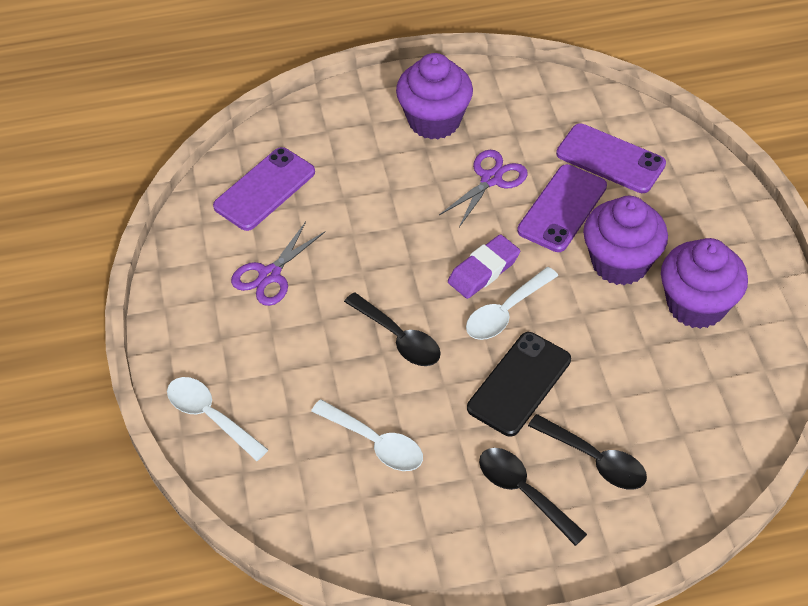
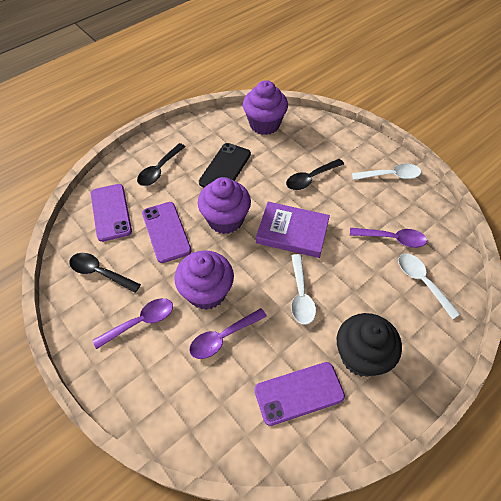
black cupcake: none = 0 -> [337,313,402,377] = 1
purple book: none = 0 -> [256,202,330,258] = 1
purple eraser: [448,234,520,299] = 1 -> none = 0
purple scissors: [231,222,326,306] [439,150,528,227] = 2 -> none = 0
purple spoon: none = 0 -> [92,298,173,349] [189,308,267,359] [350,228,427,248] = 3

